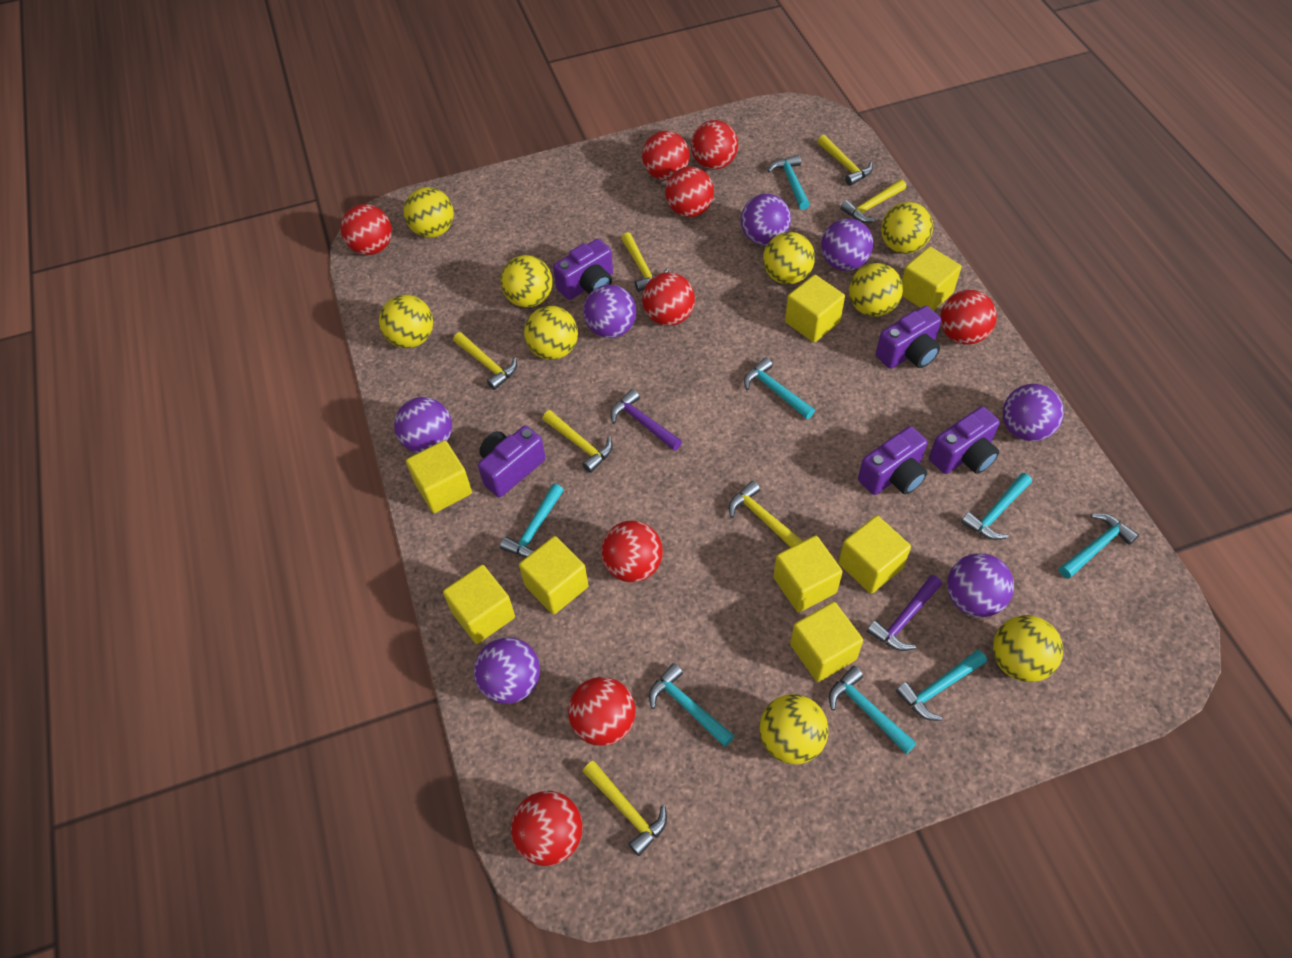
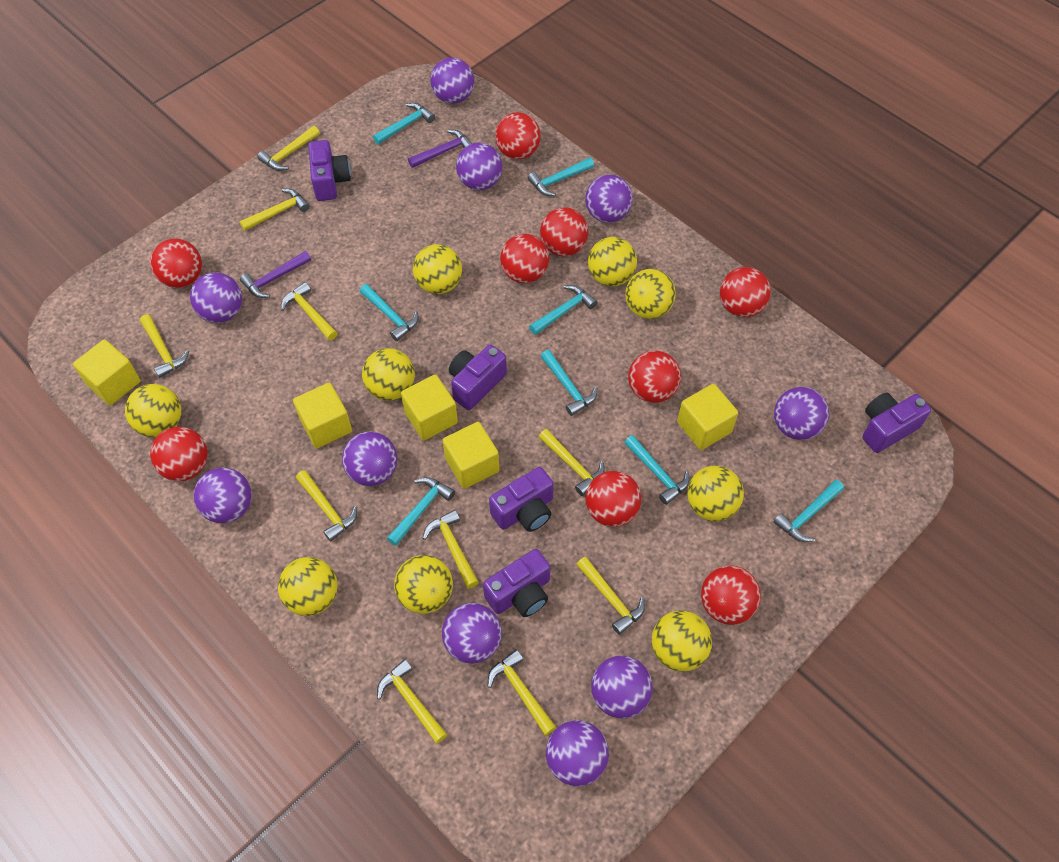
purple ball: [394,397,452,453] [474,637,540,704] [583,284,636,338] [741,194,791,245] [821,218,873,271] [947,553,1014,617] [1003,384,1064,441] = 7 -> [190,272,242,323] [194,467,252,523] [342,431,397,486] [430,57,474,104] [442,603,502,664] [456,143,502,190] [546,720,609,786] [585,175,633,223] [591,656,653,719] [774,387,829,440] = 10
yellow cube: [406,440,472,513] [443,565,515,644] [519,536,589,615] [773,535,843,613] [785,275,845,342] [790,602,863,682] [838,515,911,594] [902,246,961,311] = 8 -> [73,339,141,405] [293,383,352,448] [401,375,458,440] [442,422,499,489] [677,384,738,450] = 5
yellow hammer: [453,332,517,390] [542,410,613,473] [582,761,667,856] [621,232,669,292] [729,481,803,547] [817,135,873,186] [840,179,906,223] = 7 -> [140,315,189,378] [239,189,310,231] [257,126,320,171] [281,282,338,341] [296,470,357,542] [377,659,447,744] [423,510,479,589] [488,649,556,736] [539,429,605,496] [576,557,645,635] = 10

